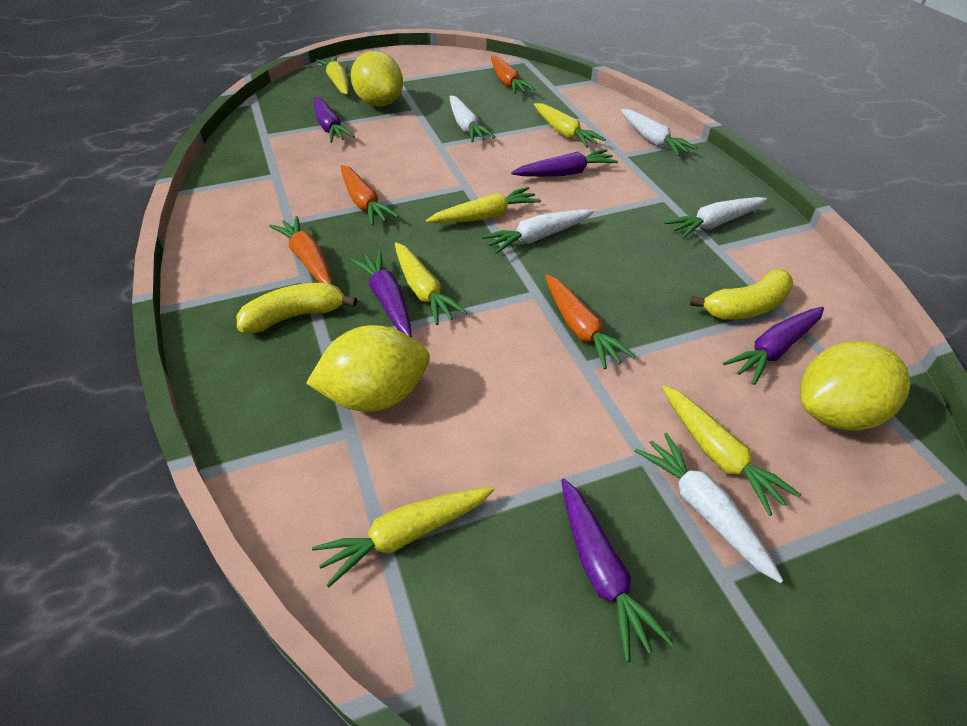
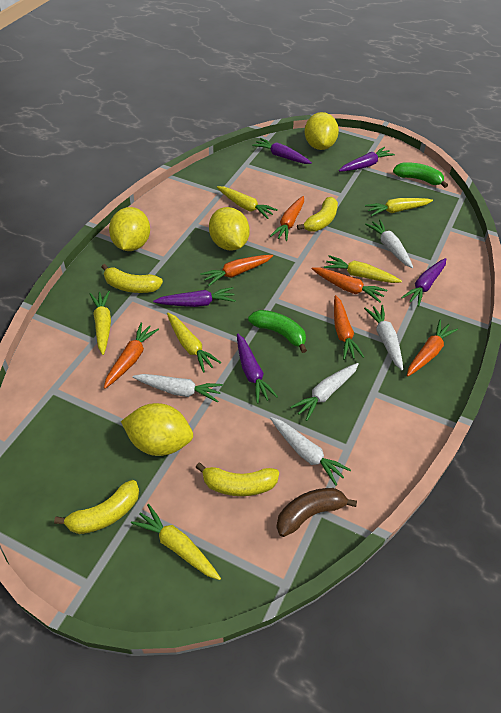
brown banana: none = 0 -> [276,488,357,537] = 1
green banana: none = 0 -> [248,310,307,353] [393,162,448,188] = 2
orange carrot: [269,216,332,284] [341,165,399,226] [491,56,535,94] [545,274,636,369] = 4 -> [104,322,159,389] [200,255,273,286] [270,196,304,241] [311,267,387,303] [334,295,364,360] [407,320,458,376] = 6
yellow banana: [237,283,357,333] [690,269,793,320] = 2 -> [54,480,139,534] [101,264,163,293] [195,463,279,496] [297,197,338,232] = 4
yellow lemon: [306,325,430,412] [351,51,403,107] [800,341,910,431] = 3 -> [109,207,150,251] [121,403,193,456] [209,207,250,251] [305,112,339,150] = 4

